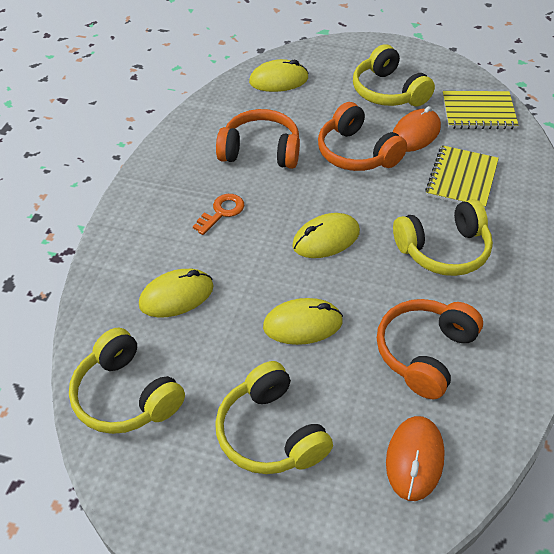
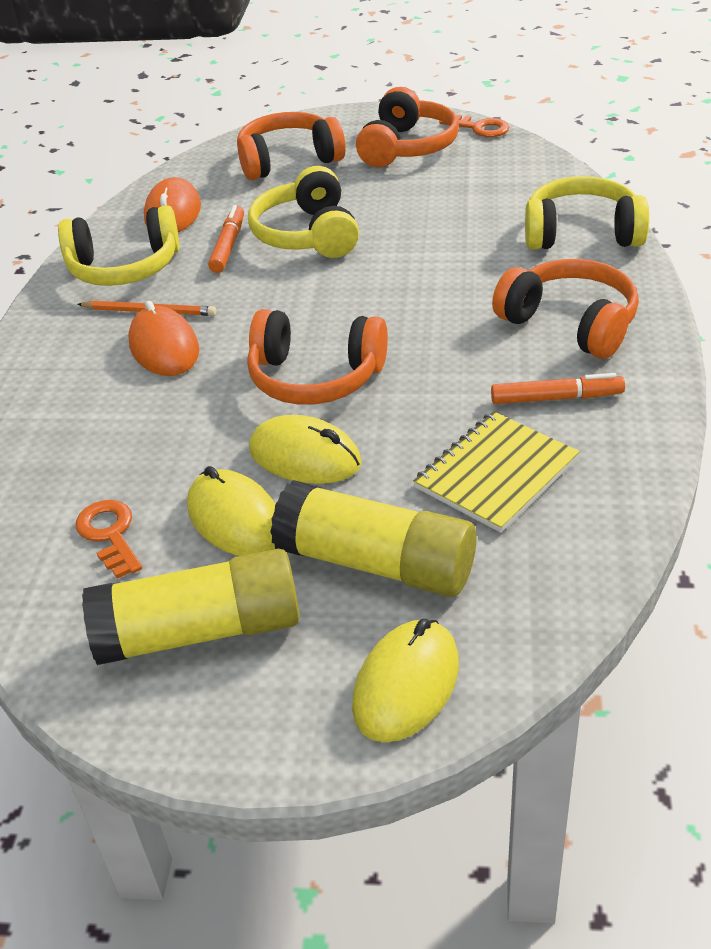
orange headphones: [216,109,300,169] [318,102,407,171] [377,299,483,399] = 3 -> [237,112,346,180] [247,309,388,405] [356,87,459,167] [492,259,639,359] = 4
orange key: [193,194,244,235] = 1 -> [76,500,142,578] [439,115,509,137] = 2
orange marker: none = 0 -> [208,205,244,273] [491,373,625,404] = 2
orange pencil: none = 0 -> [77,301,216,316] = 1
yellow glue stick: none = 0 -> [82,549,300,665] [270,480,476,597] = 2
yellow headphones: [69,328,185,434] [215,361,333,474] [353,44,435,106] [393,199,493,276] = 4 -> [58,205,180,286] [248,166,359,258] [525,176,649,250] = 3
yellow mouse: [139,269,213,317] [249,59,309,92] [263,298,343,345] [292,213,360,258] = 4 -> [187,466,275,556] [249,415,362,484] [352,619,459,742] = 3
yellow notebook: [425,145,499,208] [443,91,518,129] = 2 -> [413,411,580,533] = 1

